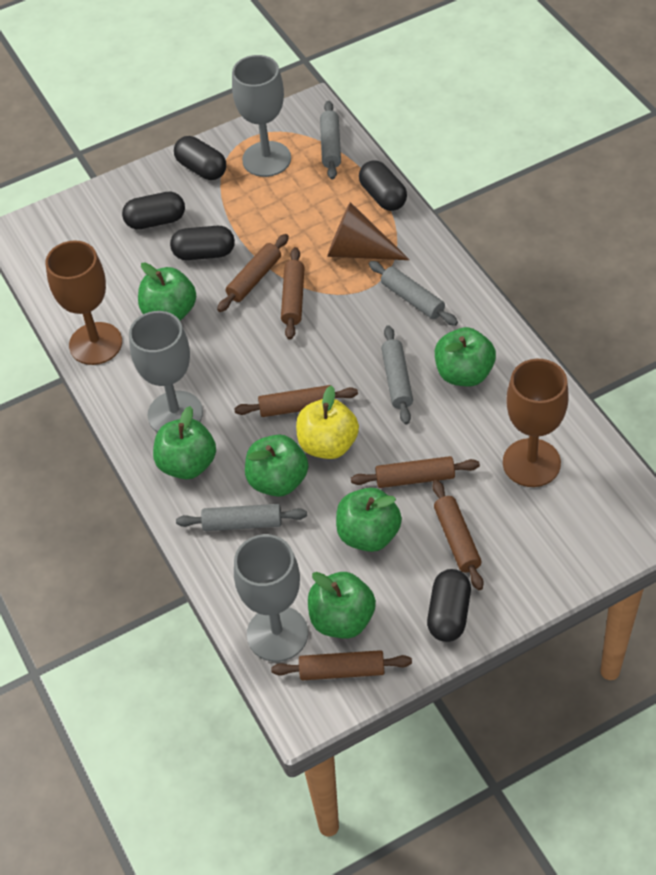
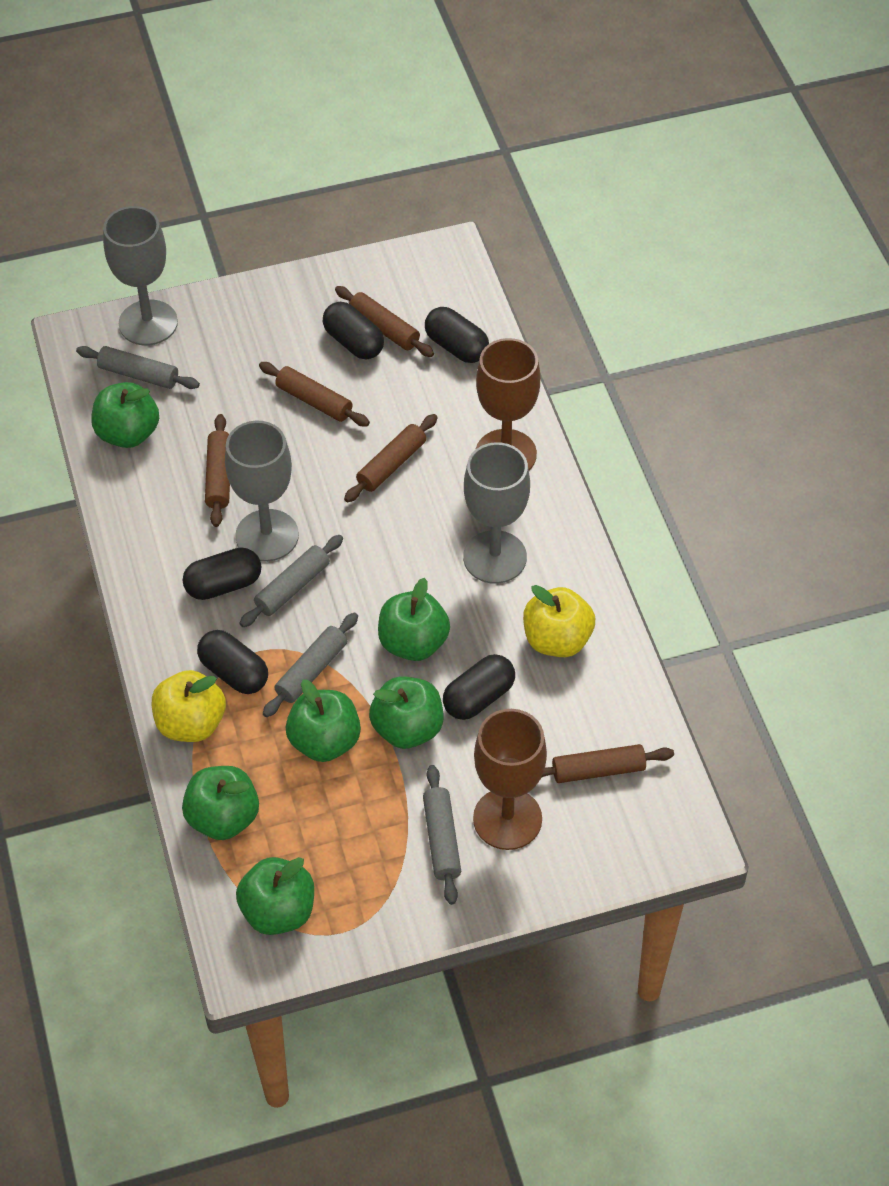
brown cone: [327,202,410,260] = 1 -> none = 0
brown rolling pin: [217,234,289,312] [234,385,358,417] [271,650,412,680] [281,247,305,340] [351,456,480,488] [432,480,483,590] = 6 -> [205,414,230,527] [259,362,370,426] [335,286,434,357] [344,414,438,502] [541,744,674,783] = 5
yellow apple: [296,385,359,459] = 1 -> [152,670,226,742] [523,585,595,657] = 2

